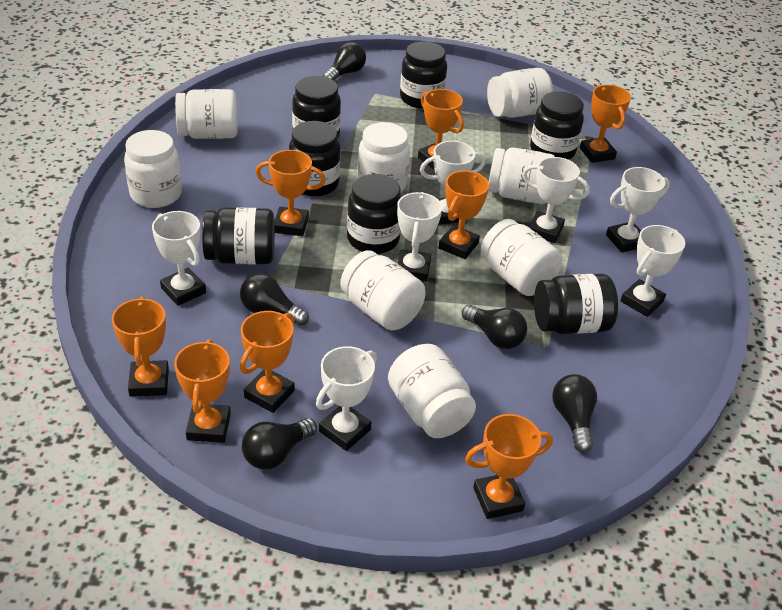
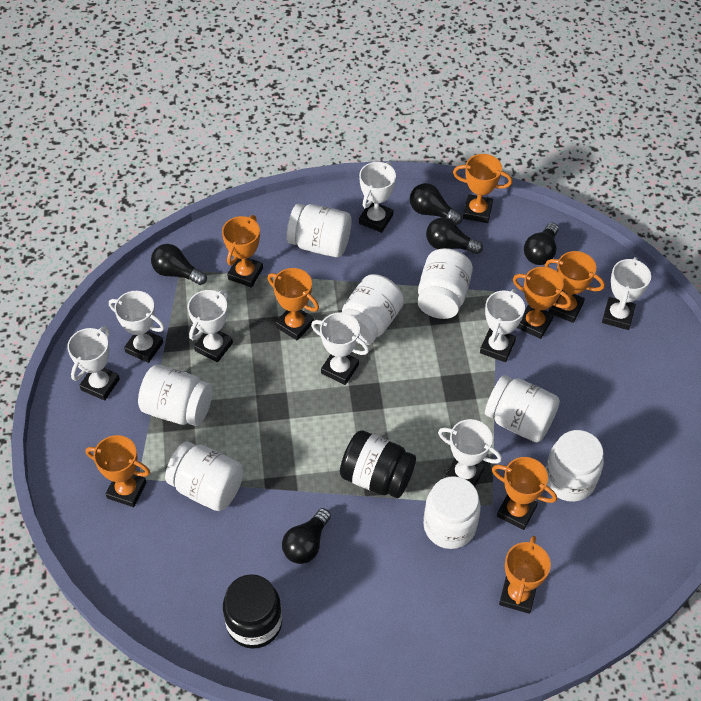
black jar: [202,207,275,265] [289,121,340,197] [292,76,341,138] [347,174,401,254] [400,41,447,109] [530,91,584,160] [534,274,618,334] = 7 -> [223,574,282,649] [340,430,416,498] = 2
white trophy: [152,211,206,306] [316,346,377,451] [397,192,442,281] [420,141,485,225] [522,157,590,243] [606,167,670,253] [620,225,685,317] = 7 -> [67,326,120,401] [109,291,165,363] [188,289,233,362] [311,312,369,385] [359,162,396,233] [438,419,502,487] [480,289,525,362] [602,257,651,330] = 8

